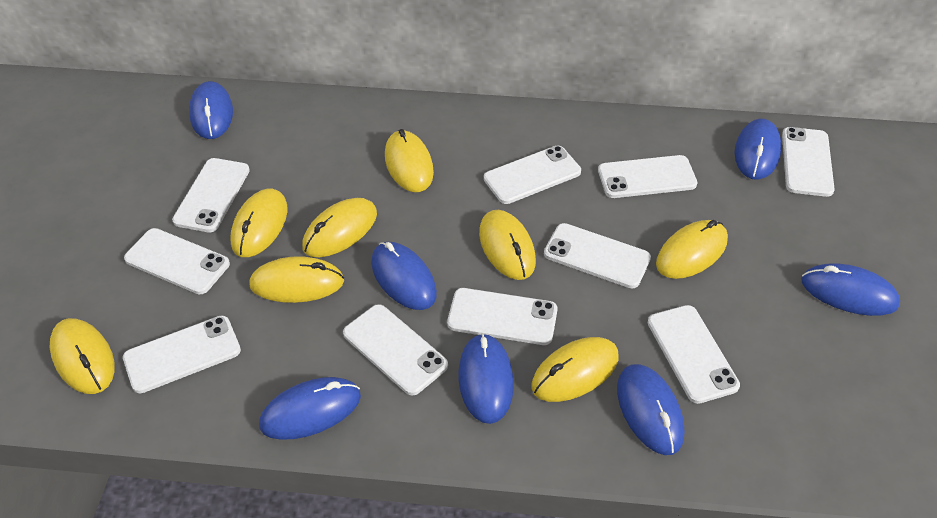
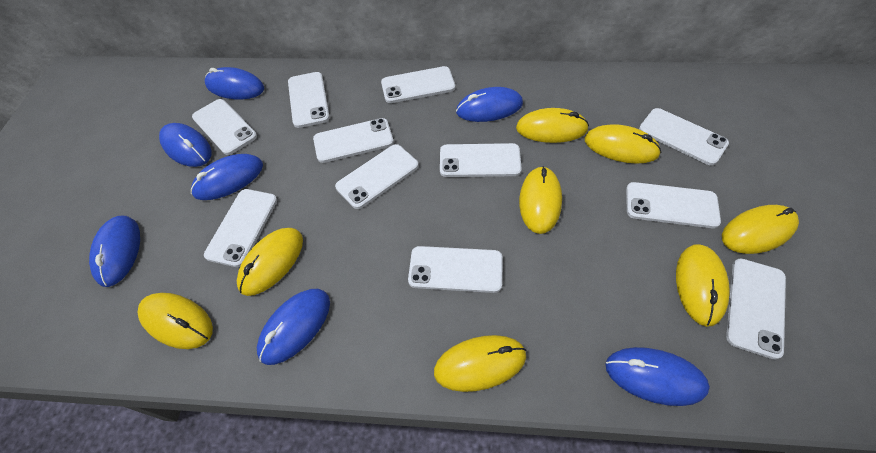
white phone: [123,316,241,393] [124,228,230,295] [172,158,250,232] [343,304,448,396] [447,288,558,345] [484,146,581,204] [544,223,651,288] [598,155,697,198] [648,305,740,404] [782,127,835,197] = 10 -> [192,99,257,155] [204,189,277,267] [288,72,330,128] [313,118,394,163] [335,144,419,209] [381,66,455,103] [408,246,503,293] [440,143,522,177] [626,182,721,228] [639,108,729,165] [726,258,786,360] = 11

